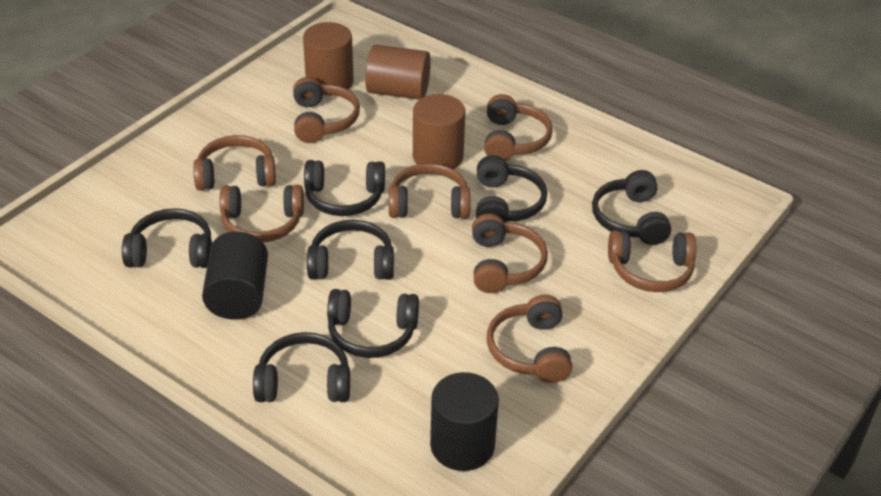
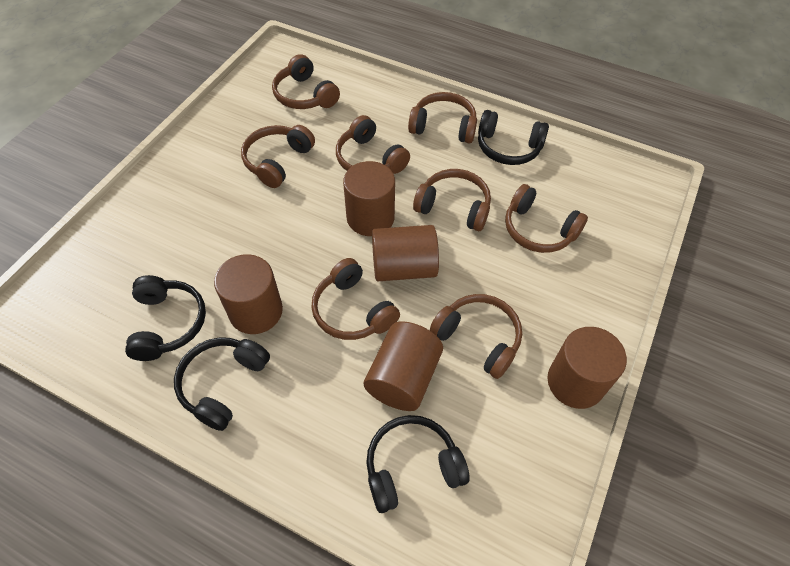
black cylinder: [202,231,268,320] [430,372,499,471] = 2 -> none = 0
black headphones: [122,208,212,268] [253,332,350,402] [304,160,385,216] [307,220,394,280] [327,289,419,358] [476,155,547,222] [592,170,671,245] = 7 -> [125,275,206,361] [174,337,270,431] [366,415,470,513] [478,110,549,165] = 4
brown cylinder: [303,22,353,95] [365,45,431,99] [413,94,466,169] = 3 -> [214,254,283,334] [343,161,395,236] [364,321,443,411] [372,225,439,281] [547,327,627,409] = 5

